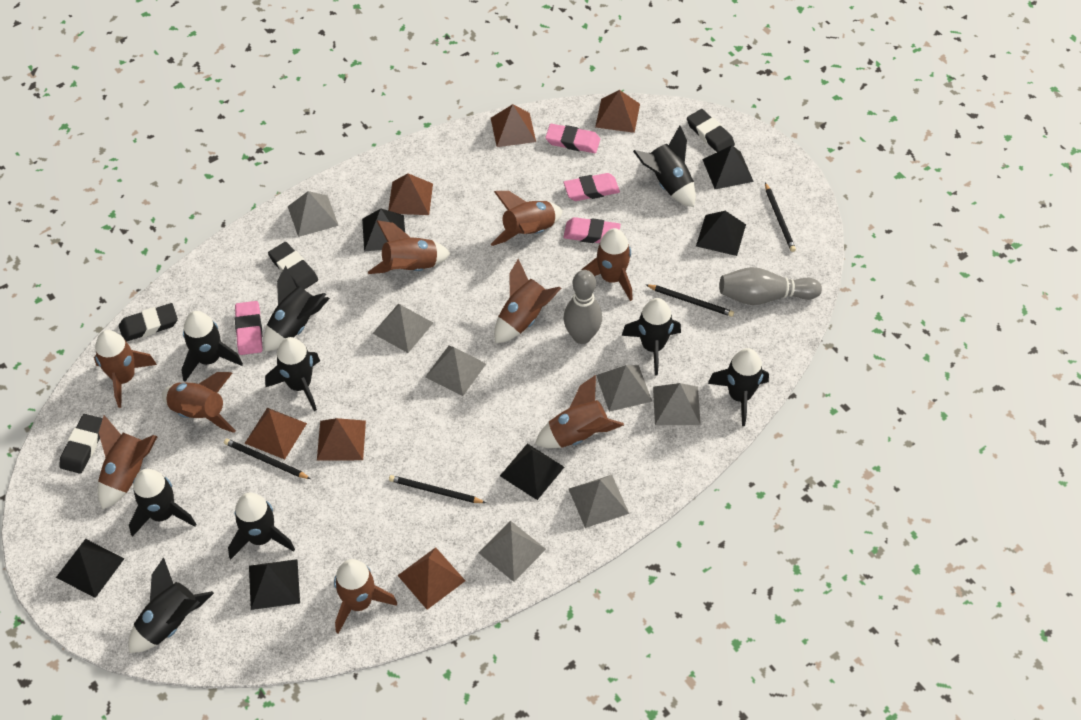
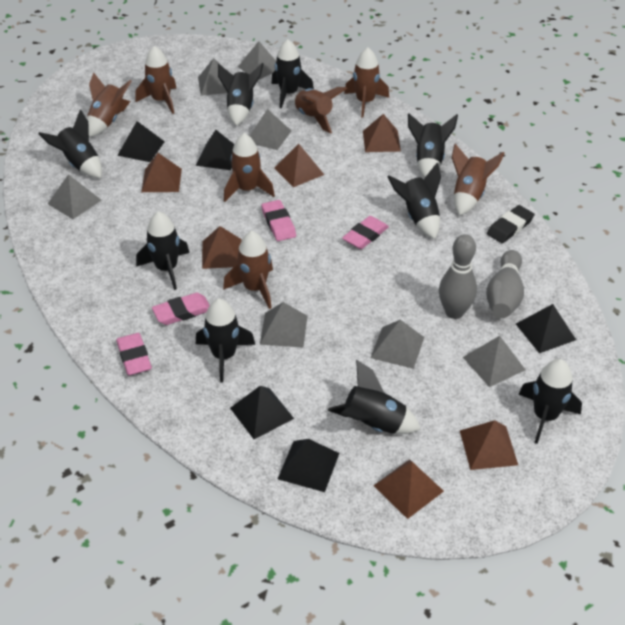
black eraser: [59,414,103,474] [119,303,178,342] [268,242,318,290] [687,109,735,152] = 4 -> [487,205,535,243] = 1
black pencil: [224,438,311,479] [389,475,486,503] [645,284,734,317] [765,182,796,252] = 4 -> none = 0
black pyramid: [56,539,124,598] [249,559,300,610] [362,209,405,251] [500,444,564,500] [696,211,746,256] [702,145,754,189] = 6 -> [117,121,165,162] [196,130,235,170] [230,386,294,439] [278,439,339,492] [516,304,576,353] = 5
brown rocket: [94,330,157,408] [98,415,158,510] [162,372,236,433] [334,559,397,634] [368,220,451,274] [491,191,563,246] [494,259,561,343] [535,375,624,448] [582,228,633,301] = 9 -> [87,73,132,137] [136,46,177,114] [223,231,273,309] [224,133,275,202] [294,87,347,134] [344,47,389,118] [452,144,505,216] = 7

